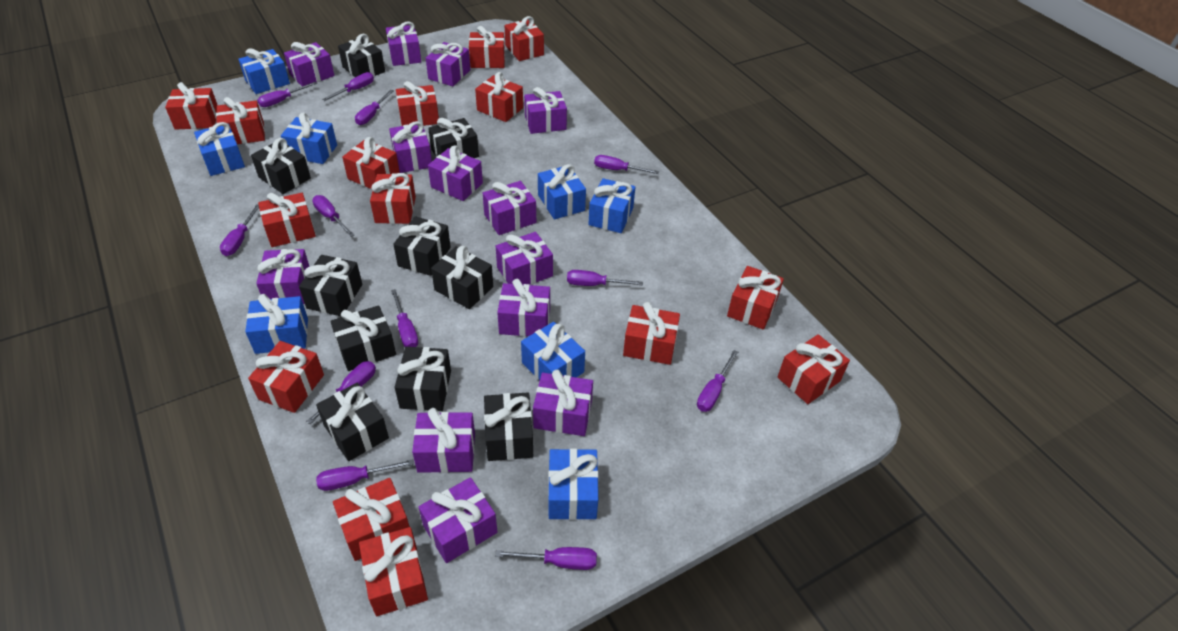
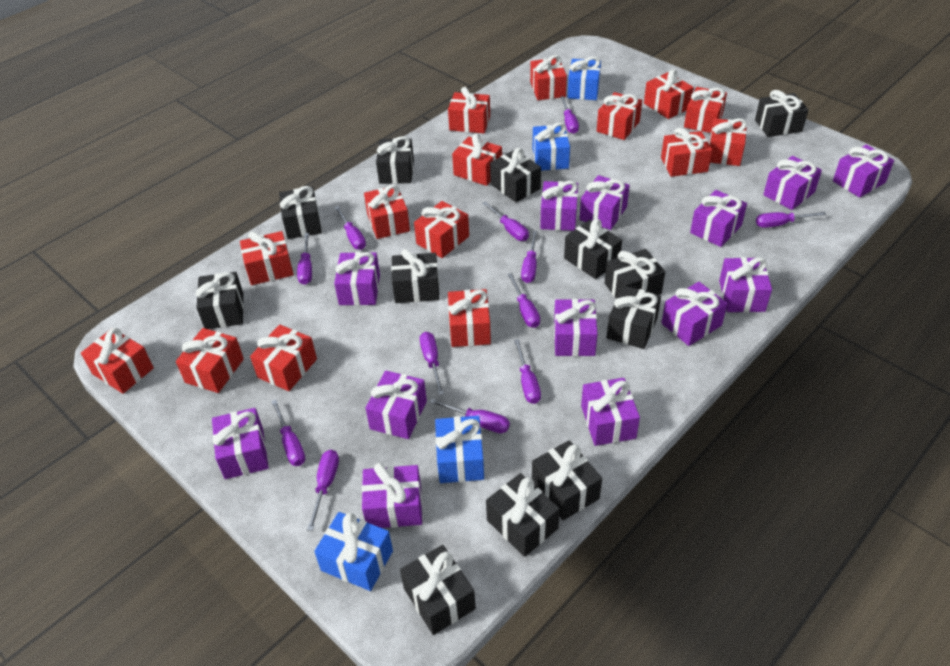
black gift: [251,138,311,194] [299,255,362,316] [316,383,389,461] [330,305,396,371] [338,34,385,77] [393,216,451,276] [395,347,451,411] [428,118,479,158] [431,246,493,309] [484,392,533,461] = 10 -> [196,272,244,329] [279,186,322,239] [376,136,414,184] [391,249,439,303] [400,545,476,635] [486,473,560,557] [490,148,541,202] [532,440,602,520] [564,219,622,279] [605,249,665,299] [606,286,661,349] [755,90,808,137] = 12
blue gift: [194,122,245,176] [238,48,290,94] [245,294,308,354] [281,113,337,164] [521,322,585,380] [538,164,586,219] [548,449,599,520] [588,178,635,233] = 8 -> [314,512,393,591] [435,416,484,483] [533,122,570,171] [567,57,601,100] = 4

